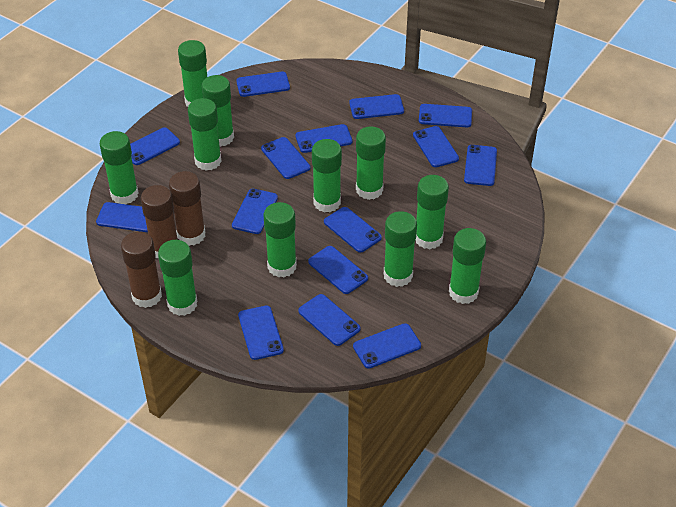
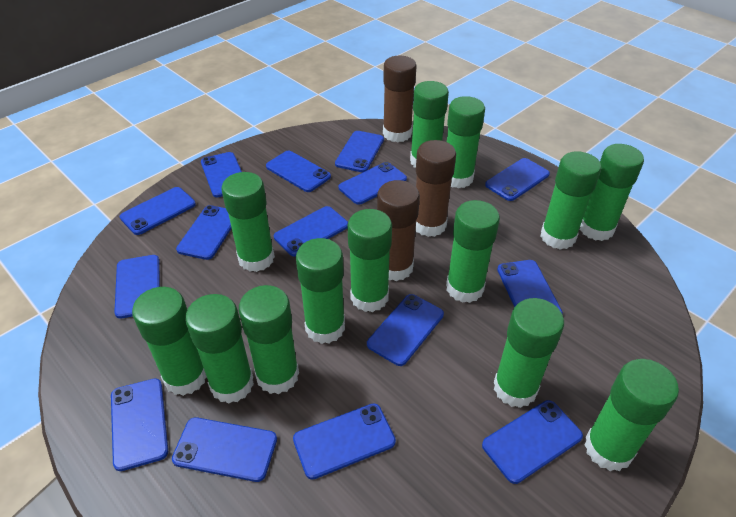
green glue stick: [100,131,139,204] [158,240,197,316] [178,40,207,107] [188,98,222,171] [202,75,234,147] [263,202,297,277] [312,139,342,213] [356,127,386,200] [384,211,417,287] [416,175,449,249] [449,228,486,304] = 11 -> [132,287,207,396] [185,294,254,404] [222,172,275,272] [239,285,299,394] [296,238,345,344] [347,209,392,312] [410,81,449,168] [446,200,500,303] [447,96,485,188] [494,298,564,408] [540,151,601,250] [580,144,644,241] [584,359,679,471] = 13

